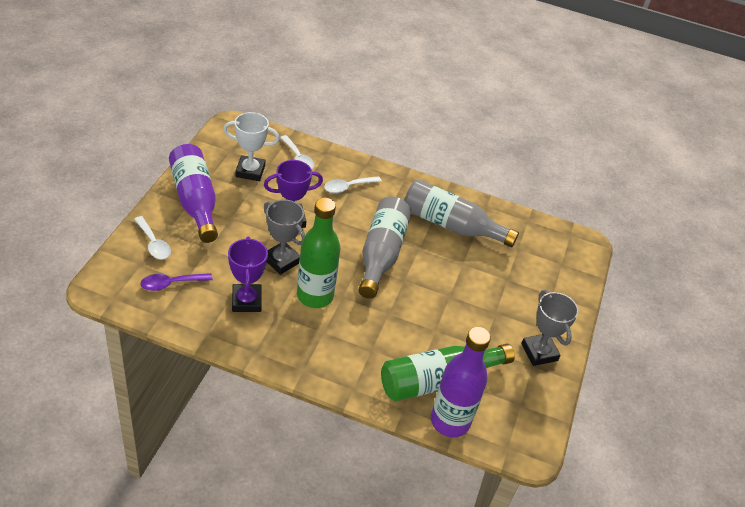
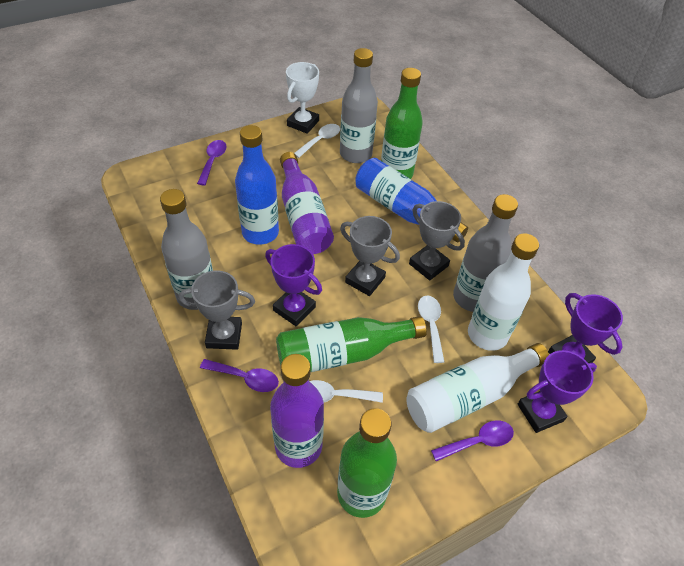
blue bottle: none = 0 -> [235,125,279,245] [355,158,468,242] = 2
green bottle: [297,198,340,308] [381,344,515,401] = 2 -> [276,316,427,372] [337,408,397,518] [381,68,423,179] = 3
grey bottle: [359,196,412,299] [404,180,519,247] = 2 -> [160,189,213,310] [340,48,378,163] [453,194,518,312] = 3
grey trophy: [264,200,305,275] [521,290,578,366] = 2 -> [179,270,255,350] [340,216,400,296] [409,201,465,280] = 3
purple spoon: [140,273,213,291] = 1 -> [197,140,227,186] [200,359,279,392] [431,420,514,461] = 3
purple trophy: [228,236,268,312] [264,160,323,228] = 2 -> [265,244,322,326] [518,350,597,433] [548,293,623,363] = 3
white bottle: none = 0 -> [406,343,549,433] [468,233,539,351] = 2

